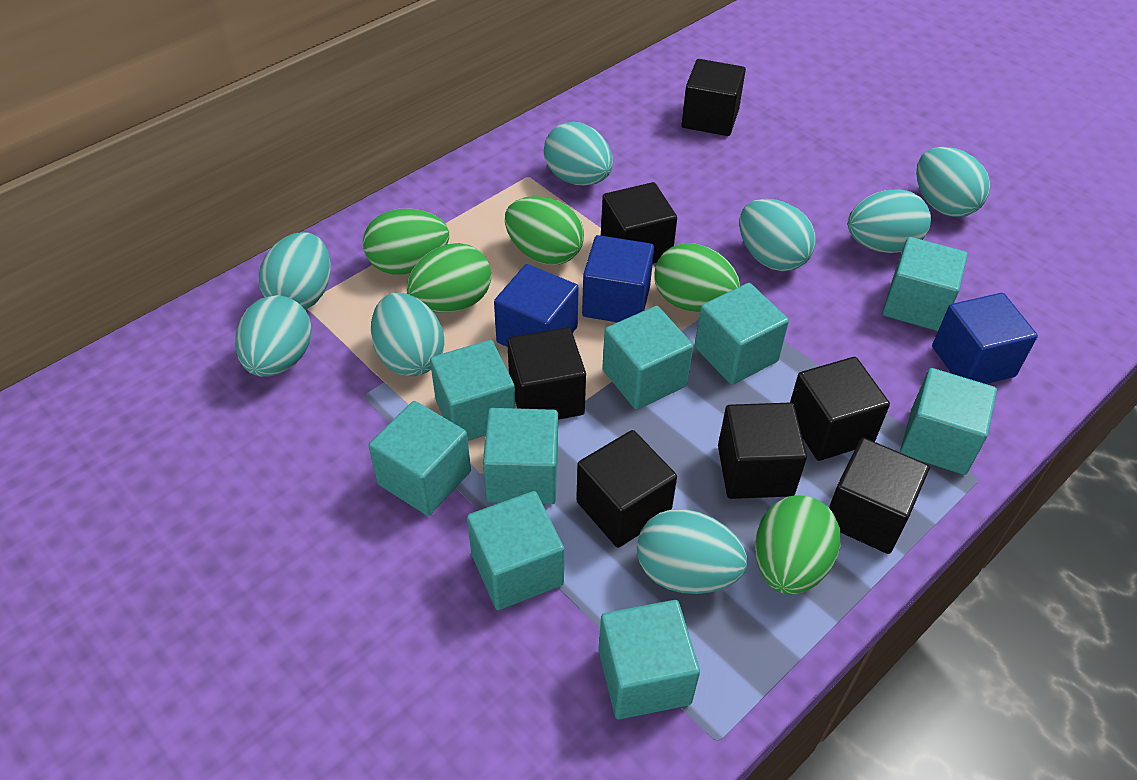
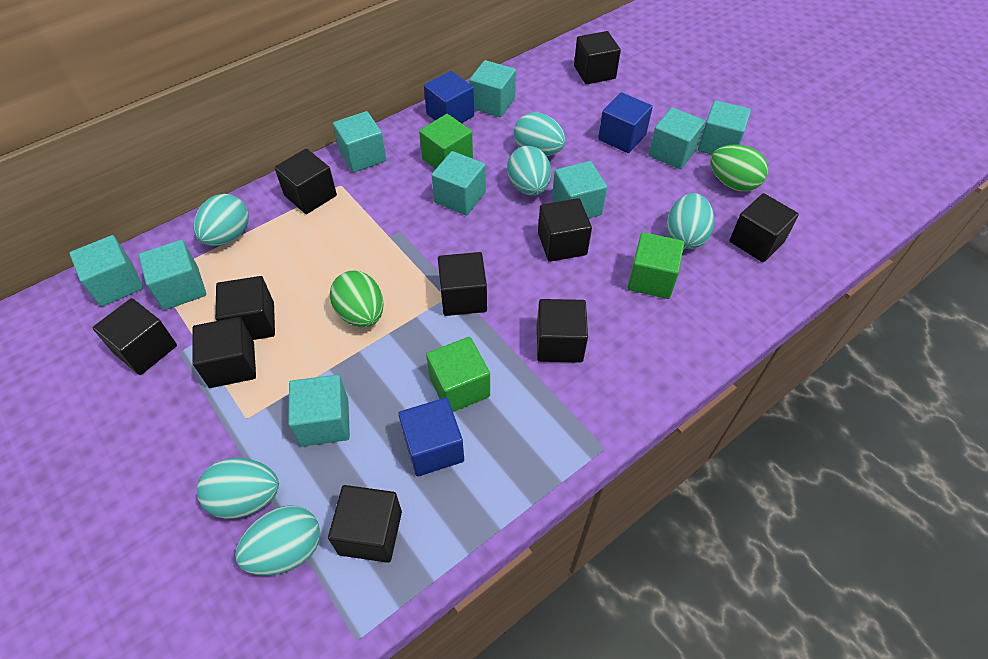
black cube: [507,327,586,420] [576,430,677,548] [601,182,677,264] [682,59,746,136] [718,403,807,499] [790,357,890,461] [829,438,929,554] = 7 -> [93,298,177,375] [192,317,256,388] [215,276,275,340] [274,149,337,214] [328,485,402,563] [438,252,487,316] [537,299,588,363] [538,198,592,262] [574,31,621,84] [729,193,799,262] = 10
green cube: none = 0 -> [419,114,473,169] [426,337,490,412] [627,232,684,299] = 3
green egg: [363,209,449,274] [407,243,492,313] [505,196,584,265] [654,243,740,312] [755,495,841,595] = 5 -> [330,270,383,328] [710,144,768,191] = 2
turquoise egg: [235,295,312,377] [259,232,331,310] [371,293,445,376] [544,122,613,186] [637,509,747,594] [740,199,816,271] [848,189,931,253] [916,147,990,217] = 8 -> [193,194,249,246] [197,458,279,519] [235,506,320,576] [507,146,551,196] [514,112,565,156] [666,193,714,249] = 6

